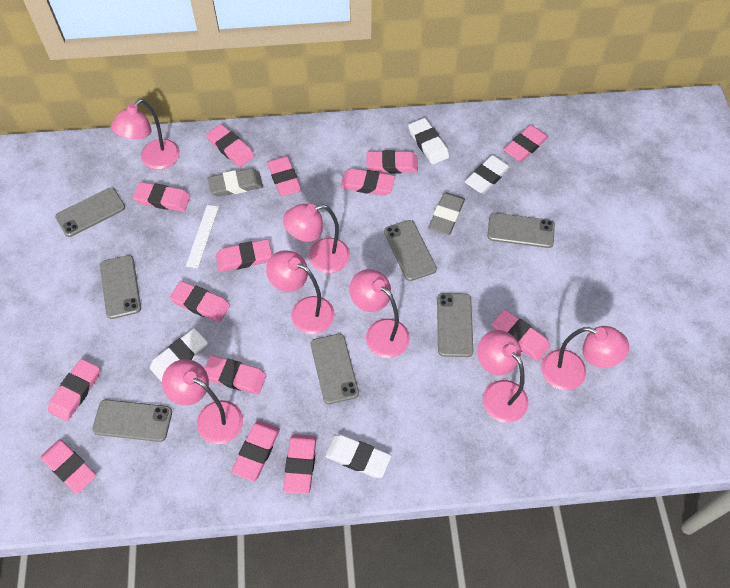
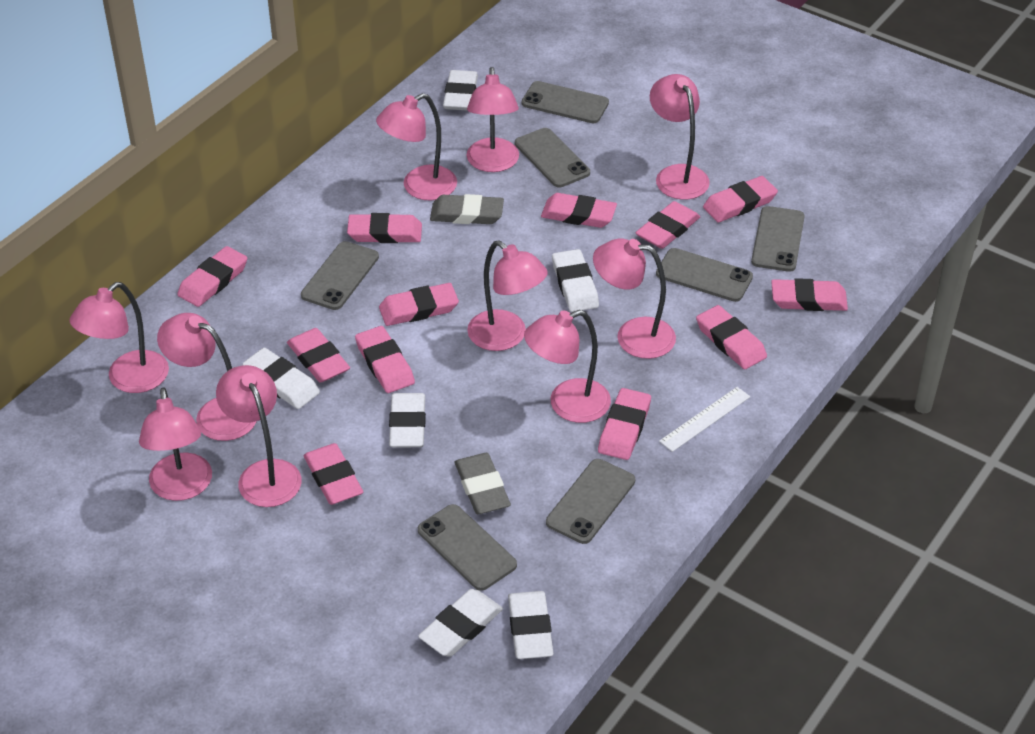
pink eraser: [40,439,97,494] [48,359,100,421] [133,182,190,212] [169,281,230,322] [204,355,267,395] [206,124,255,167] [216,239,272,272] [231,421,280,481] [267,156,301,196] [283,434,317,494] [340,168,395,196] [367,150,418,173] [492,310,550,362] [503,125,548,162] = 14 -> [177,246,247,307] [287,328,350,383] [303,443,363,505] [347,213,422,243] [355,326,415,393] [379,283,459,326] [541,193,617,228] [598,388,651,460] [636,201,700,249] [696,305,767,369] [703,176,778,222] [771,278,848,311] = 12
pink lamp: [111,99,180,170] [162,359,243,444] [266,250,335,334] [283,204,350,273] [349,269,410,358] [477,330,528,423] [541,326,629,390] = 7 -> [70,282,169,393] [139,388,212,501] [157,313,257,441] [216,365,302,507] [376,93,457,200] [467,67,519,172] [467,240,548,351] [524,310,611,423] [593,238,676,359] [650,74,710,200] = 10
white eraser: [150,328,208,382] [325,435,391,478] [408,118,449,165] [465,155,511,194] = 4 -> [243,348,320,409] [389,393,426,448] [418,589,503,657] [443,70,478,111] [508,591,554,659] [552,249,599,312] = 6

